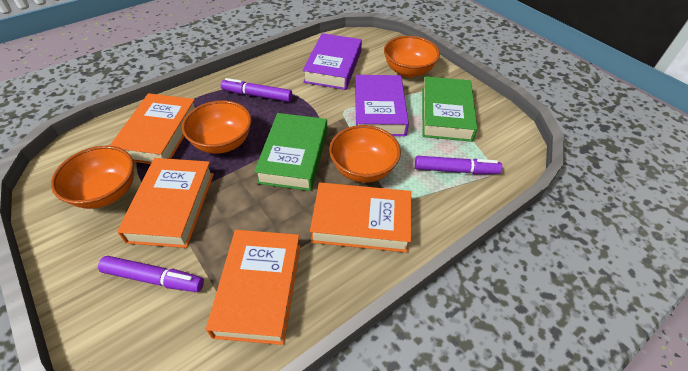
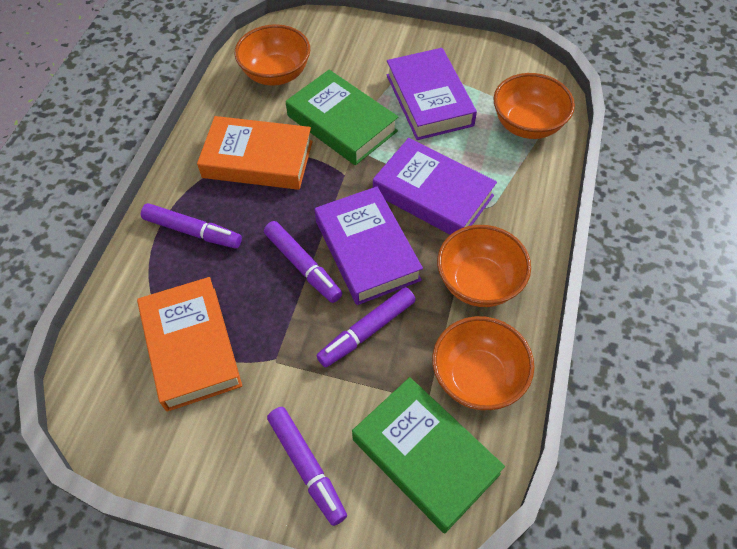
orange book: [110,93,195,164] [117,158,214,248] [206,230,301,345] [310,182,411,253] = 4 -> [137,277,242,412] [197,116,312,190] = 2
purple book: [303,33,362,90] [355,75,409,136] = 2 -> [315,186,423,305] [373,138,497,235] [387,48,477,140] = 3
purple marker: [98,256,204,292] [221,78,292,102] [415,156,502,174] = 3 -> [141,203,242,248] [264,221,342,303] [267,407,347,526] [316,287,416,367] = 4

